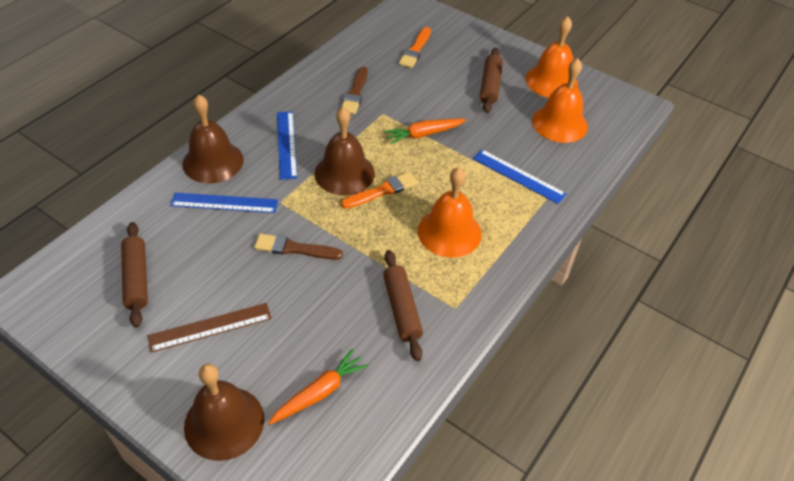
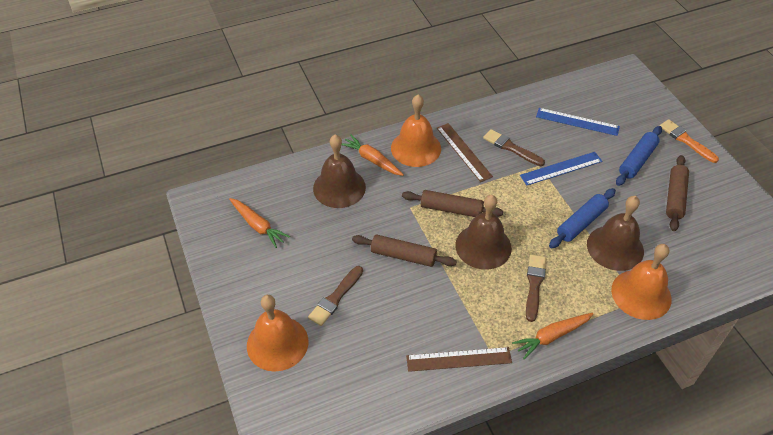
blue rolling pin: none = 0 -> [549,188,616,248] [616,126,662,186] = 2
blue ruler: [170,193,278,213] [277,111,297,180] [473,150,567,204] = 3 -> [520,152,602,185] [536,108,620,136] = 2
brown brush: [254,234,343,260] [341,66,368,114] = 2 -> [308,266,363,326] [483,129,545,166] [526,255,546,322] = 3
brown ruler: [148,303,272,353] = 1 -> [406,347,512,372] [437,123,493,182] = 2
orange brush: [341,172,418,209] [399,27,431,68] = 2 -> [660,119,719,163] = 1
orange carrot: [268,349,369,425] [384,119,466,144] = 2 -> [229,198,290,248] [342,135,404,176] [512,313,593,360] = 3

